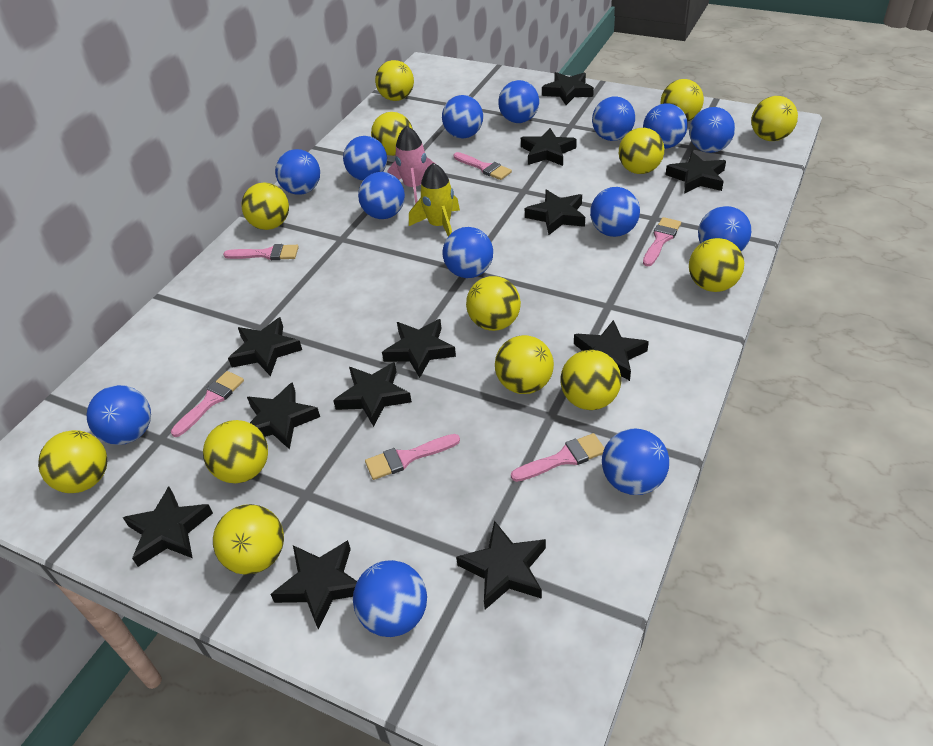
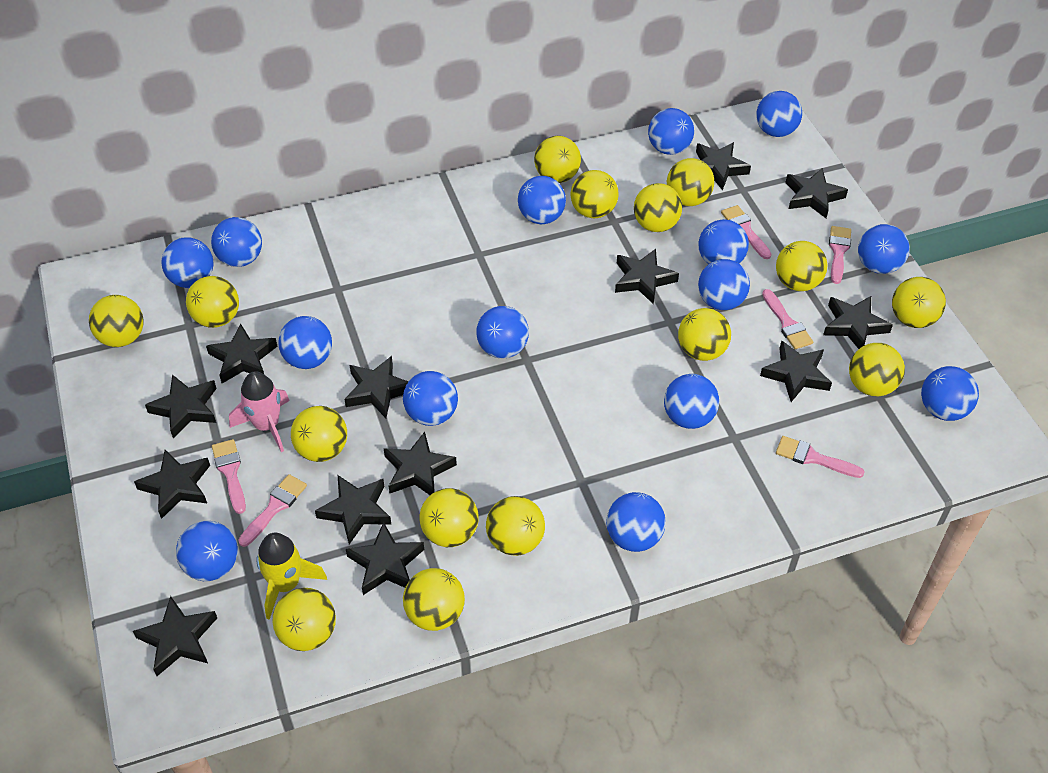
black star: [123,487,213,567] [228,317,302,376] [247,382,320,450] [271,540,357,629] [333,362,412,427] [382,319,456,378] [456,521,546,609] [521,128,577,166] [525,190,585,235] [542,72,594,105] [574,320,649,381] [666,152,726,194] = 12 -> [133,596,217,676] [134,450,210,519] [145,375,217,438] [206,324,278,383] [315,475,392,544] [344,356,409,418] [346,522,424,595] [384,432,457,495] [615,249,679,304] [696,142,751,190] [760,340,832,402] [785,168,848,218] [823,296,893,349] = 13
blue ball: [87,385,151,445] [275,149,320,195] [343,136,387,181] [353,560,427,637] [358,172,405,219] [442,95,483,139] [443,227,493,278] [498,80,539,123] [590,187,640,237] [592,96,635,141] [602,429,669,495] [643,104,688,149] [689,107,735,153] [698,206,751,251] = 14 -> [161,237,214,288] [176,521,238,581] [211,217,262,267] [278,316,332,369] [403,371,458,426] [476,306,529,358] [518,176,566,224] [606,492,666,552] [648,108,694,155] [664,374,719,429] [698,259,750,310] [699,219,749,264] [756,91,802,137] [858,224,910,274] [921,366,979,421] = 15
yellow ball: [38,430,107,493] [203,420,268,483] [213,504,284,575] [242,183,289,230] [371,112,413,156] [375,60,414,101] [466,276,521,331] [495,335,554,394] [561,350,621,410] [619,128,664,174] [661,79,704,122] [689,238,744,292] [751,96,798,141] = 13 -> [89,295,144,347] [186,276,239,328] [272,588,336,651] [291,406,347,462] [403,568,465,631] [420,488,479,547] [486,496,545,556] [534,136,581,183] [571,170,619,218] [634,183,682,232] [667,158,714,206] [678,308,731,361] [776,241,827,291] [849,343,905,396] [892,277,946,328] = 15

